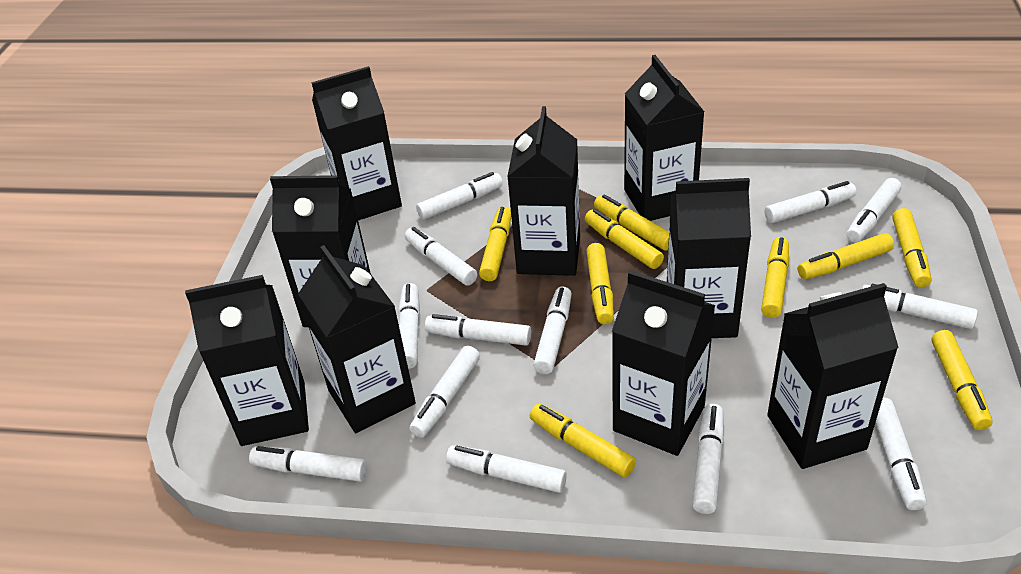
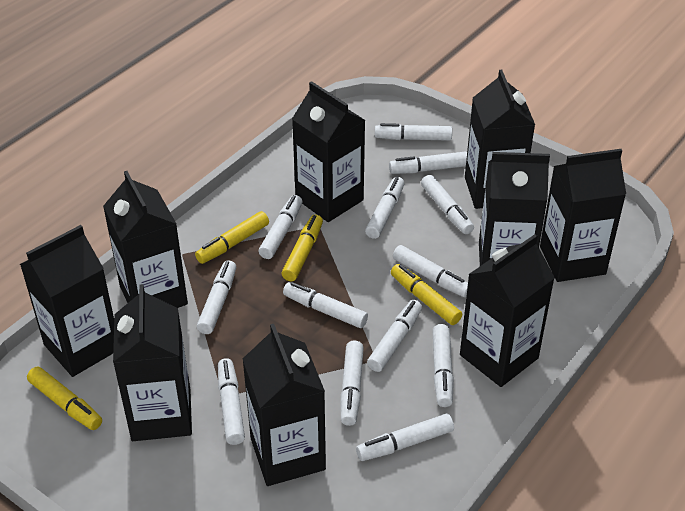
yellow marker: [479,207,511,281] [530,404,636,478] [585,209,664,269] [586,243,614,324] [594,194,669,250] [761,237,789,318] [798,233,894,279] [892,208,931,288] [932,330,993,430] = 9 -> [27,366,102,430] [195,211,269,264] [282,215,323,281] [391,264,462,325] = 4

